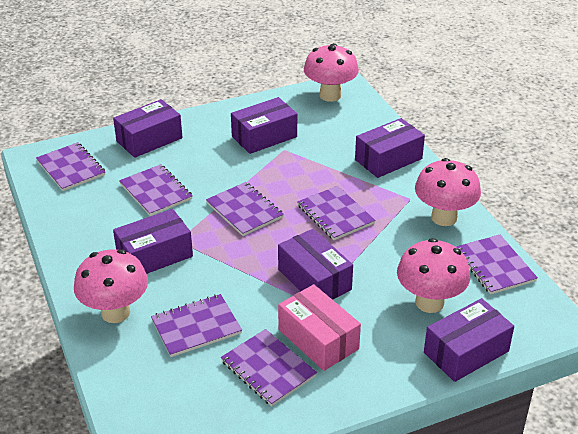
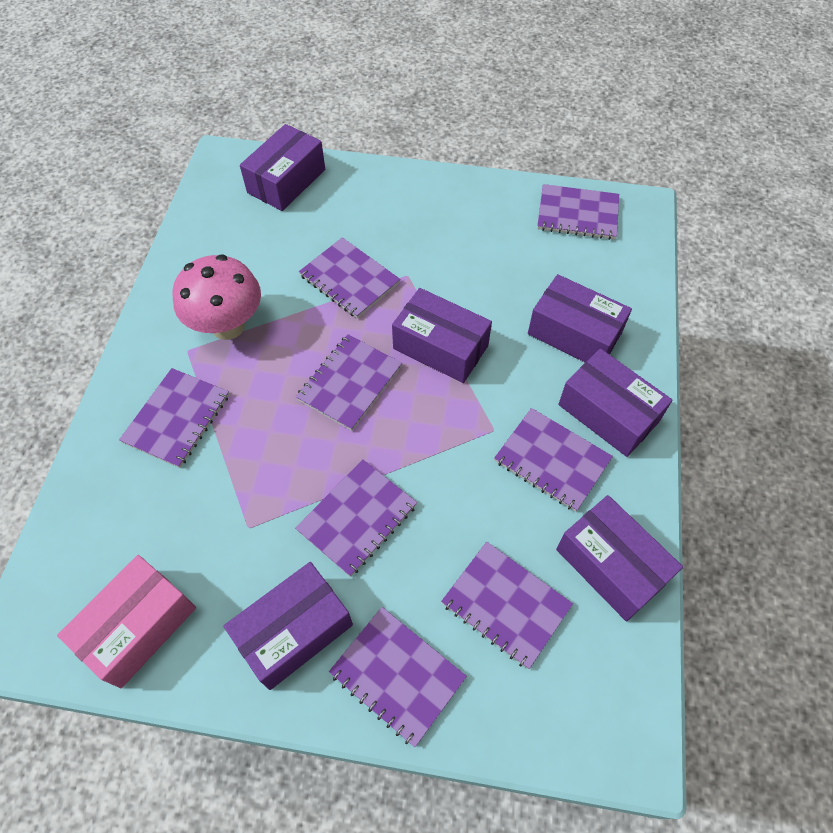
pink mushroom: [74,249,148,323] [304,43,359,102] [397,238,470,313] [415,158,481,226] = 4 -> [172,255,261,340] = 1
purple notebook: [36,142,105,191] [119,164,193,216] [151,294,242,357] [206,182,284,236] [221,329,317,406] [297,186,375,240] [456,235,538,295] = 7 -> [119,368,229,468] [295,459,417,577] [296,334,402,431] [299,237,400,319] [329,607,467,747] [441,542,573,669] [494,408,613,512] [537,184,619,240] = 8

